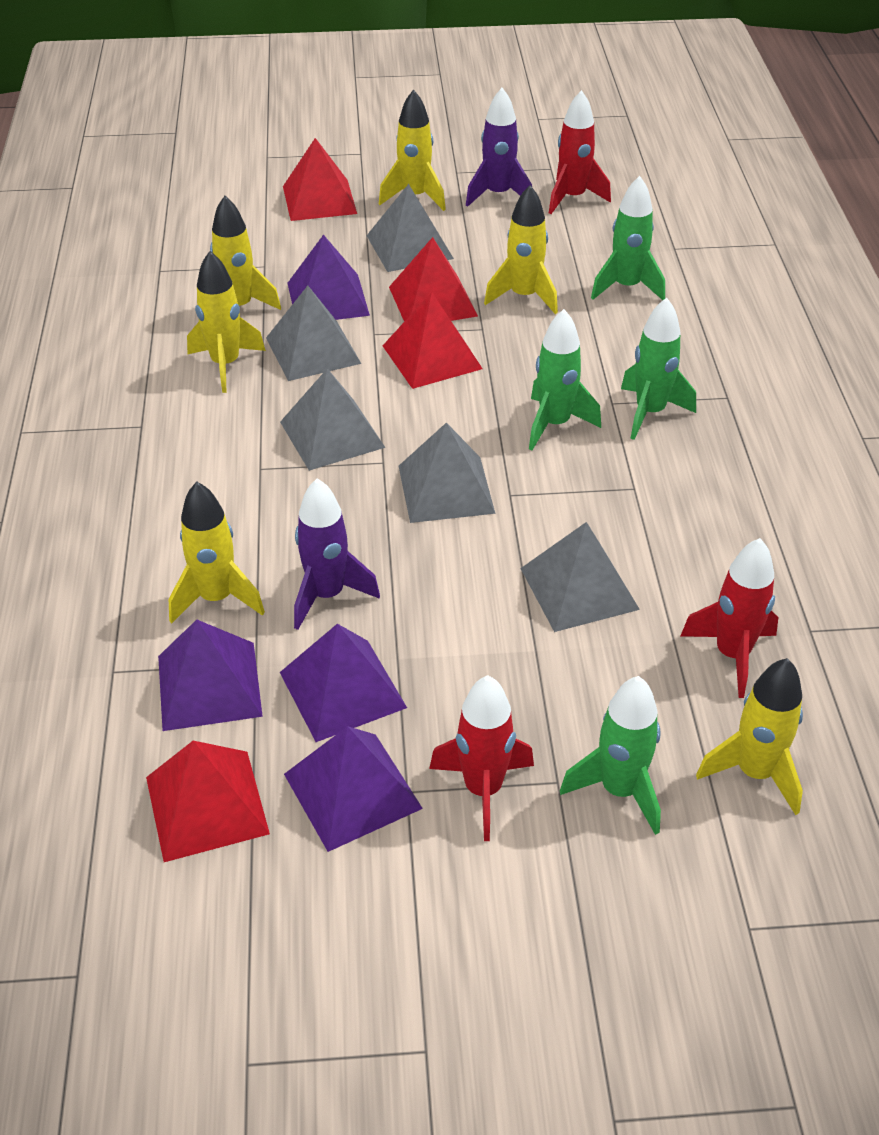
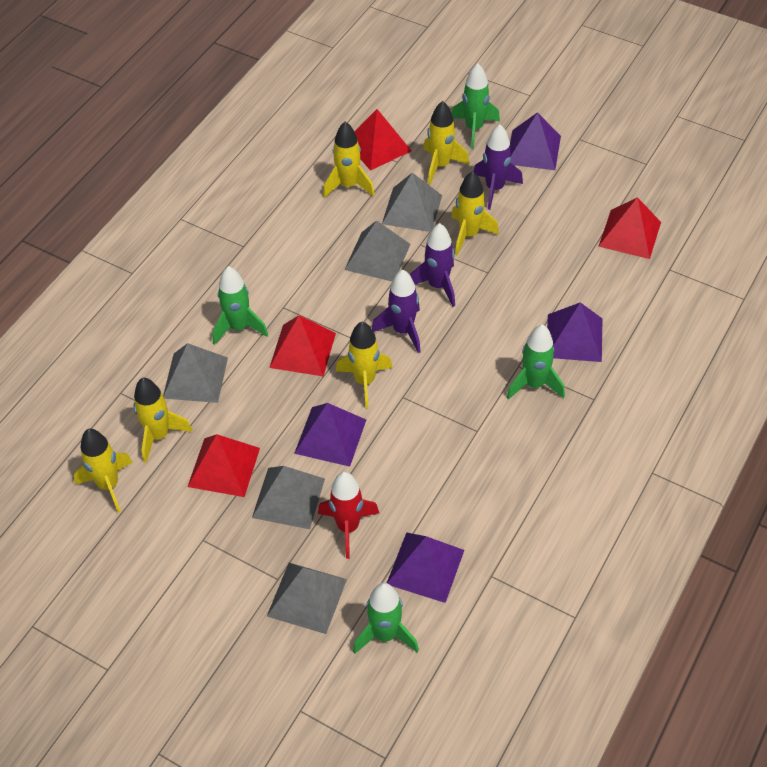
purple rocket: [294,478,380,630] [466,88,532,207] = 2 -> [372,269,421,353] [410,223,455,307] [474,124,523,210] = 3
red rocket: [429,675,534,841] [549,90,611,214] [681,538,778,698] = 3 -> [318,472,379,559] = 1

